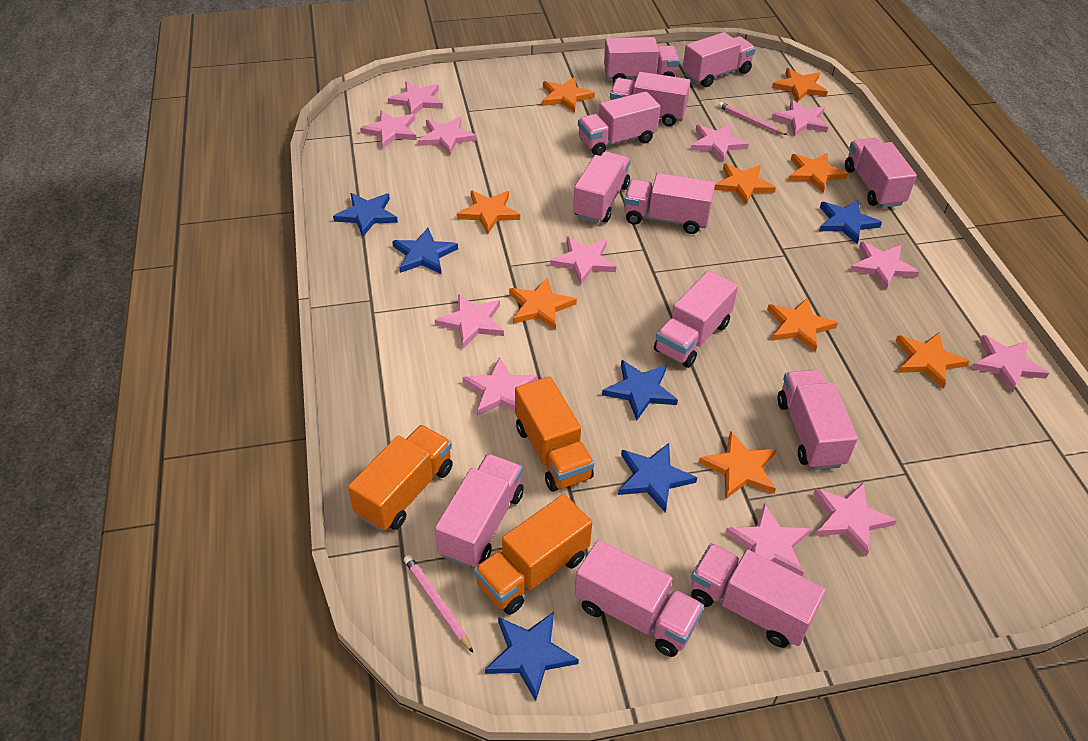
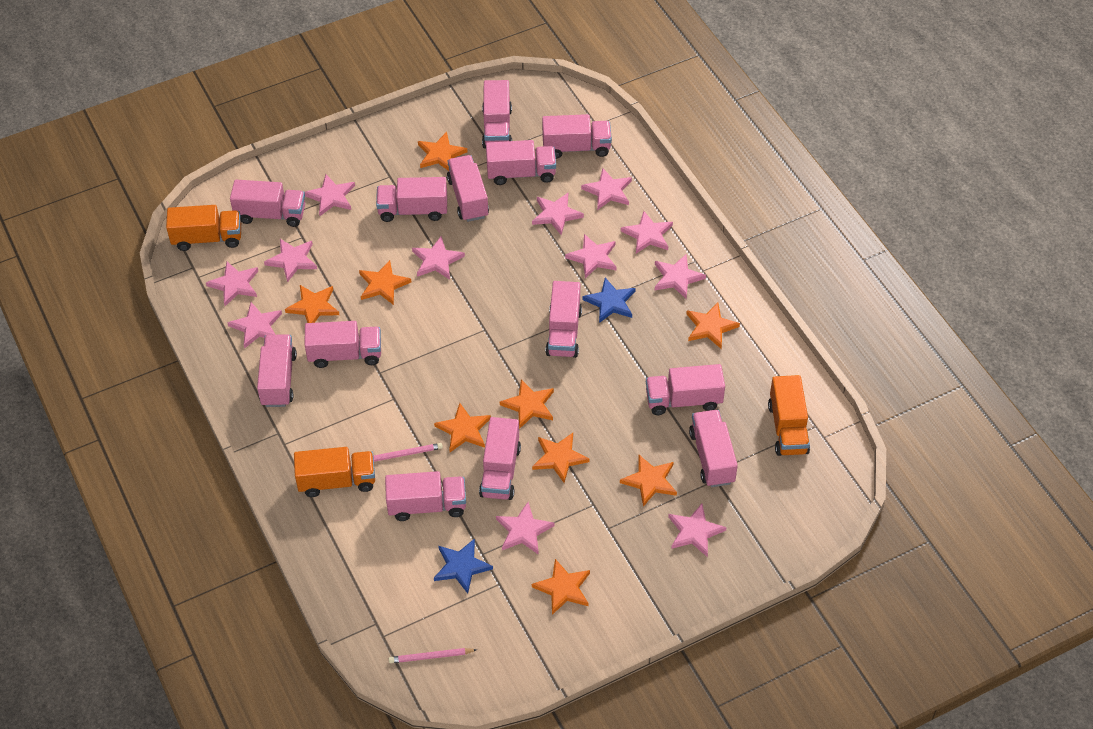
blue star: [333,193,398,236] [392,227,458,274] [485,612,579,701] [602,360,678,421] [618,443,697,513] [819,200,882,244] = 6 -> [434,538,493,594] [582,278,636,323] = 2
pink truck: [435,454,524,568] [573,152,630,223] [575,540,704,657] [578,91,661,156] [604,37,680,83] [610,72,690,126] [624,173,715,234] [654,270,738,368] [682,32,756,87] [691,543,826,648] [778,370,858,470] [845,138,917,208] = 12 -> [230,180,305,227] [257,334,297,407] [304,321,381,368] [376,177,447,222] [385,471,466,521] [447,155,489,222] [479,417,521,500] [482,80,512,149] [486,140,556,185] [542,114,612,159] [545,281,582,358] [646,364,725,415] [689,410,738,487] = 13

